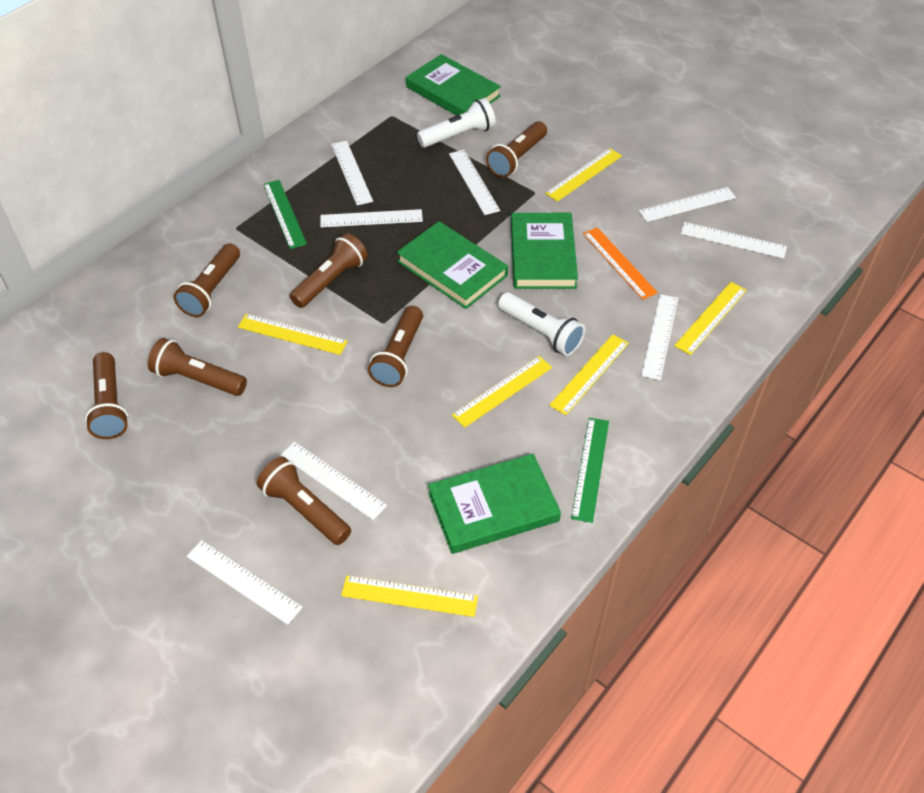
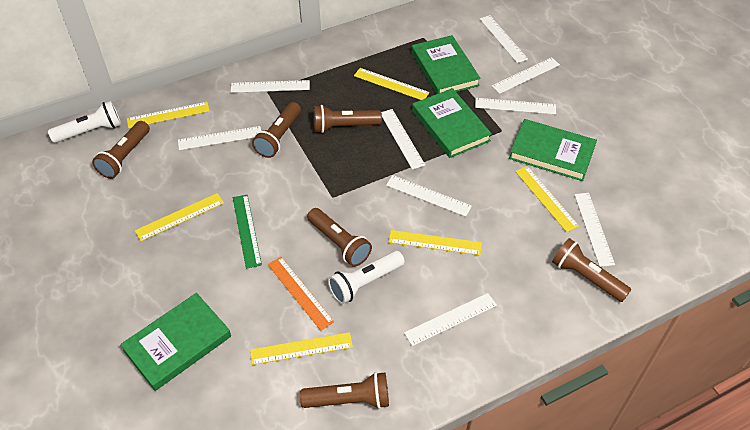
brown flashlight: [85,352,129,439] [148,338,247,396] [174,243,240,317] [257,456,351,545] [290,233,368,308] [368,306,423,387] [486,121,547,178] = 7 -> [92,121,150,179] [252,102,301,158] [300,372,389,409] [307,208,372,267] [313,105,382,133] [552,238,631,302] = 6
green ruler: [263,180,307,249] [571,418,609,523] = 2 -> [233,195,262,269] = 1
white ruler: [186,540,303,625] [280,442,387,520] [320,209,423,227] [331,141,373,205] [449,150,500,215] [639,187,736,222] [641,294,678,380] [681,222,787,259] = 8 -> [178,126,261,150] [231,80,310,93] [381,109,425,170] [386,175,472,217] [404,293,497,346] [475,98,556,114] [480,15,528,63] [492,57,560,94] [574,193,615,267] = 9

